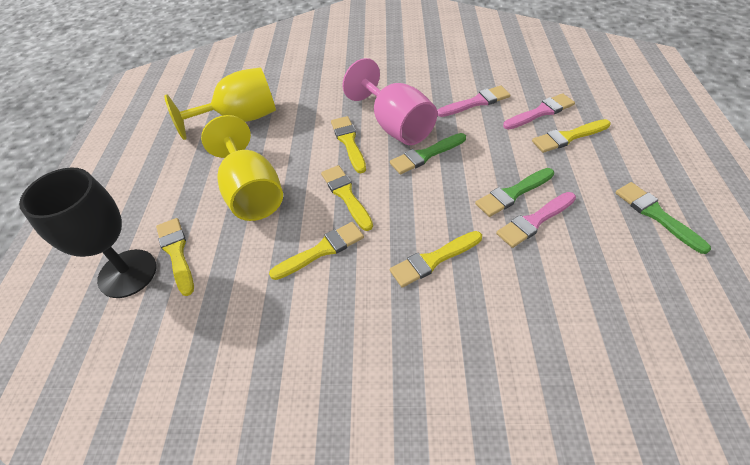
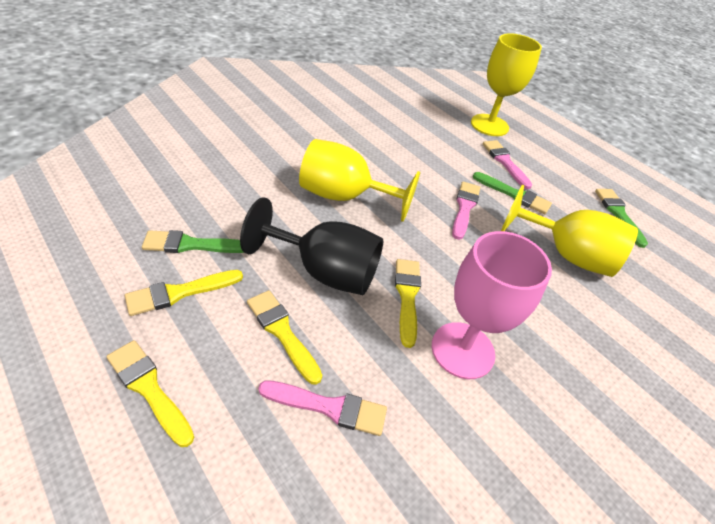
yellow brush: [156,218,194,296] [269,222,364,280] [321,165,373,231] [331,116,366,173] [390,231,482,287] [532,119,611,153] = 6 -> [106,340,194,447] [125,270,243,316] [247,290,322,385] [395,259,421,348] = 4
yellow goblet: [164,67,276,140] [201,115,283,221] = 2 -> [299,139,420,222] [471,33,542,136] [501,185,638,277] = 3

